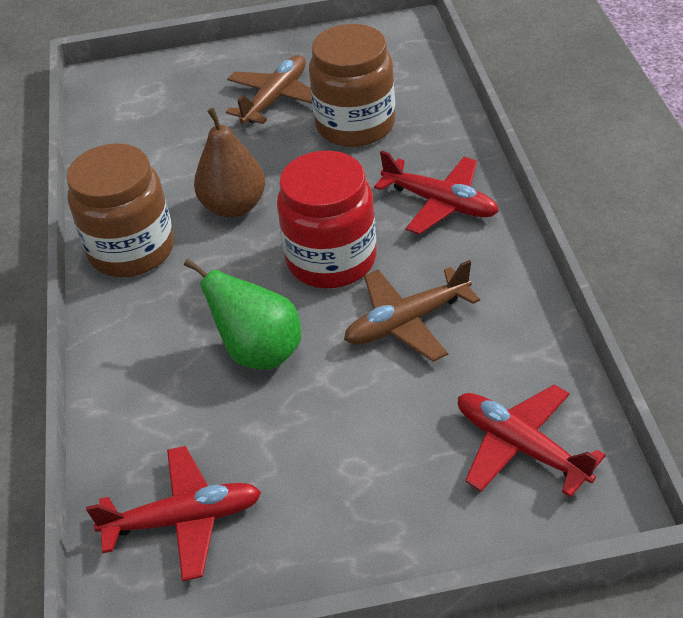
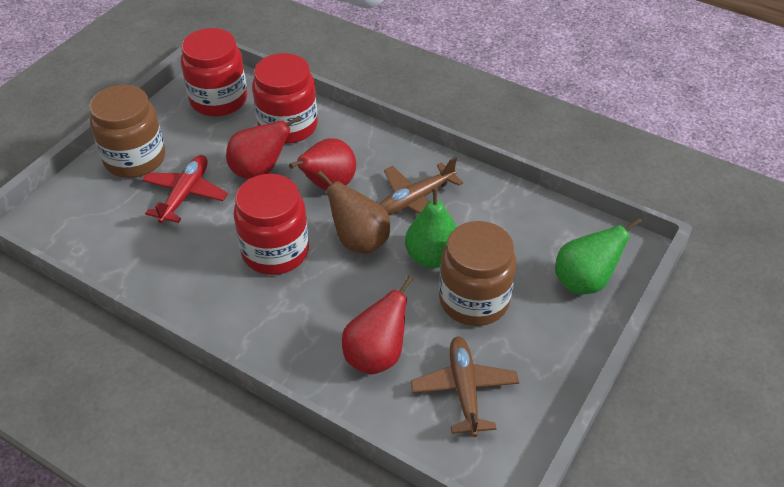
green pear: [184,259,301,370] = 1 -> [405,187,457,268] [555,217,642,294] = 2
red jar: [277,151,377,288] = 1 -> [181,28,247,116] [234,174,309,275] [252,53,318,144] = 3
red pear: none = 0 -> [226,116,301,179] [289,138,356,190] [342,275,414,375] = 3
red plane: [86,446,261,581] [374,151,499,235] [458,384,606,498] = 3 -> [142,155,228,223] = 1

